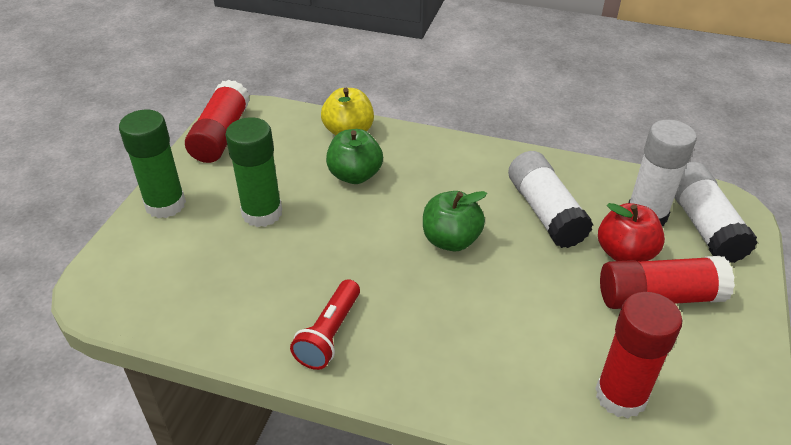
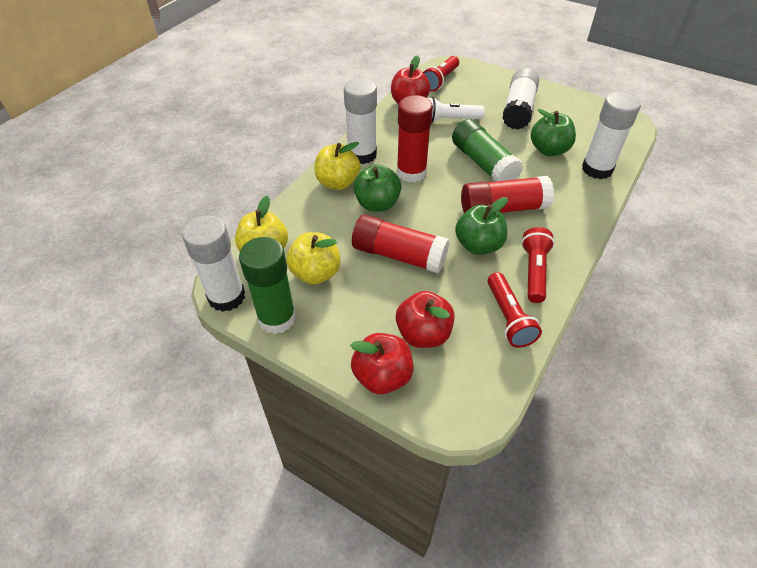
green apple: [326,129,383,184] [423,191,487,252] = 2 -> [353,165,402,212] [455,197,508,255] [531,109,576,156] = 3
red apple: [598,203,665,262] = 1 -> [350,333,413,394] [391,55,430,104] [396,291,455,348] = 3
red flashlight: [290,279,360,370] = 1 -> [423,56,459,92] [487,272,542,348] [521,227,555,303] = 3
white flashlight: none = 0 -> [428,97,485,123] = 1
white glue stick: [508,151,593,248] [629,120,697,226] [674,162,758,263] = 3 -> [182,216,245,312] [344,78,377,164] [502,68,539,130] [582,92,641,179] = 4
yellow apple: [321,88,374,135] = 1 -> [235,196,288,251] [286,232,341,285] [315,142,361,190] = 3

